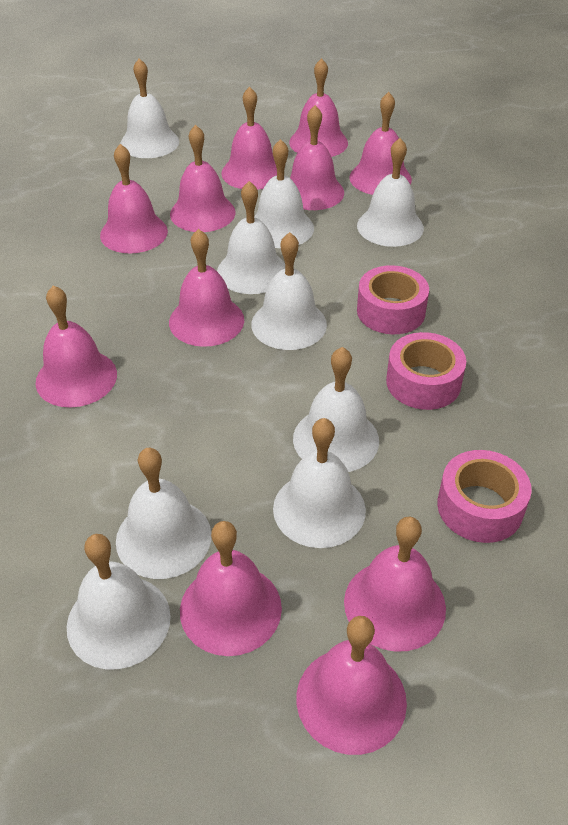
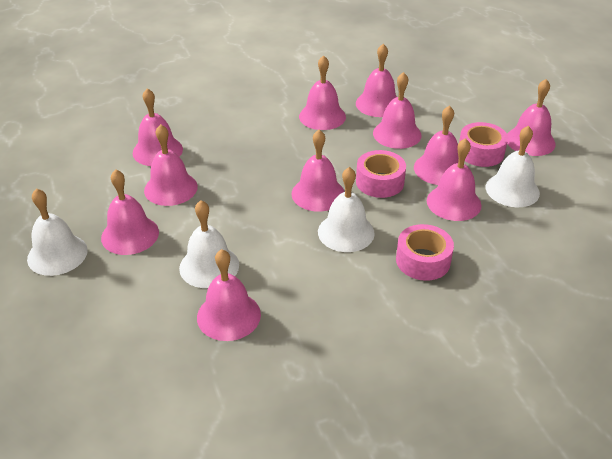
white bell: [67,534,171,669] [116,448,211,579] [120,59,179,158] [217,181,285,294] [251,232,327,350] [254,139,314,248] [273,418,366,548] [293,347,379,472] [357,138,424,247] = 9 -> [27,188,88,276] [179,200,239,288] [318,167,375,252] [486,126,540,207] = 4

